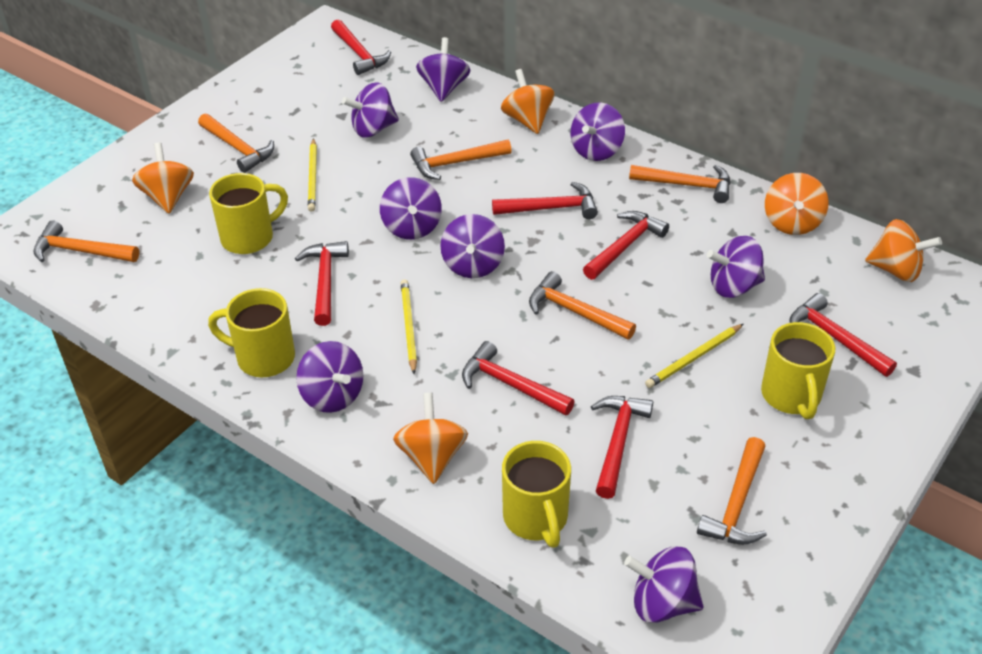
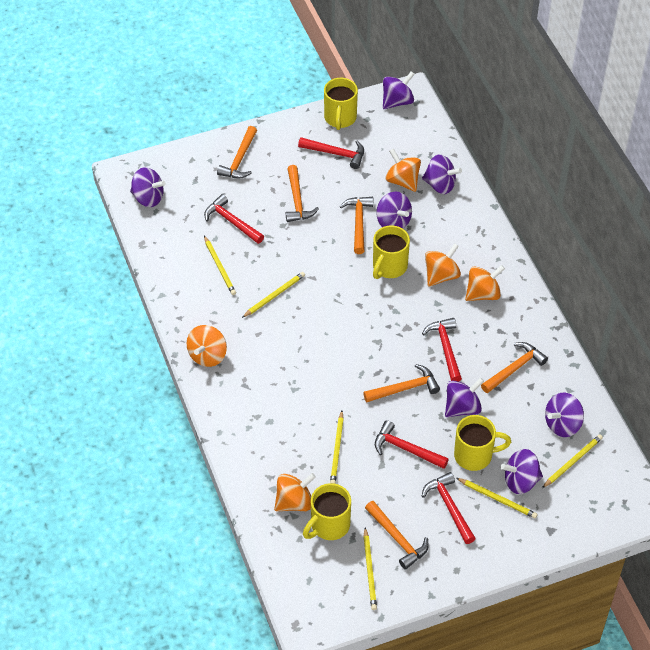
purple spinning top: [296,341,364,413] [342,83,399,138] [380,177,442,240] [416,37,470,102] [440,214,505,278] [571,102,625,161] [624,546,704,623] [707,236,765,298] = 8 -> [130,167,166,207] [376,192,412,229] [383,71,415,109] [422,154,462,194] [445,377,484,417] [501,449,543,494] [545,393,584,437] = 7
red hammer: [295,241,349,326] [331,20,391,75] [462,341,575,416] [492,182,598,219] [583,211,669,280] [591,396,653,499] [790,293,897,377] = 7 -> [204,194,264,244] [298,137,364,169] [375,420,449,469] [422,318,462,382] [422,472,476,544] = 5
yellow pencil: [308,138,317,212] [400,279,417,374] [645,324,743,388] = 3 -> [204,236,236,295] [242,272,305,318] [330,411,344,484] [363,527,377,610] [456,478,537,518] [542,434,603,488] = 6

